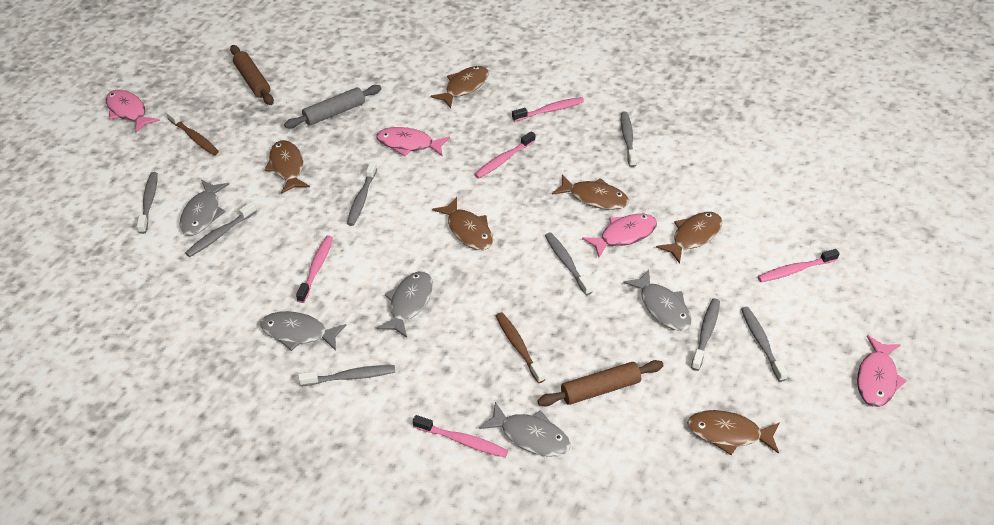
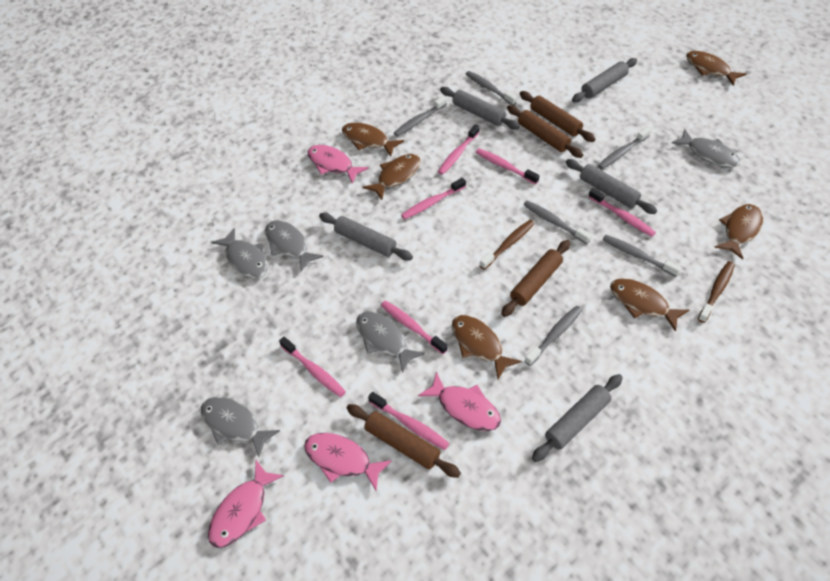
brown rolling pin: [230,45,274,105] [537,360,664,406] = 2 -> [347,404,461,478] [501,240,570,317] [507,105,583,158] [520,91,595,142] = 4
grey rolling pin: [284,85,381,129] = 1 -> [319,213,413,261] [440,87,520,129] [532,374,623,462] [566,159,657,214] [572,58,637,102] = 5
grey toothbrush: [137,172,158,234] [185,202,257,257] [298,365,395,386] [347,161,377,226] [545,232,593,295] [621,112,637,167] [691,299,720,371] [741,307,788,382] = 8 -> [394,96,447,137] [466,71,517,105] [524,201,592,244] [525,306,582,366] [598,127,651,169] [603,235,681,277] = 6
pink toothbrush: [296,235,333,303] [413,415,508,458] [474,131,535,179] [512,97,584,122] [758,249,840,282] = 5 -> [279,337,346,397] [368,392,449,450] [381,300,448,354] [401,178,466,220] [438,124,480,175] [475,148,539,184] [588,188,656,237] = 7

